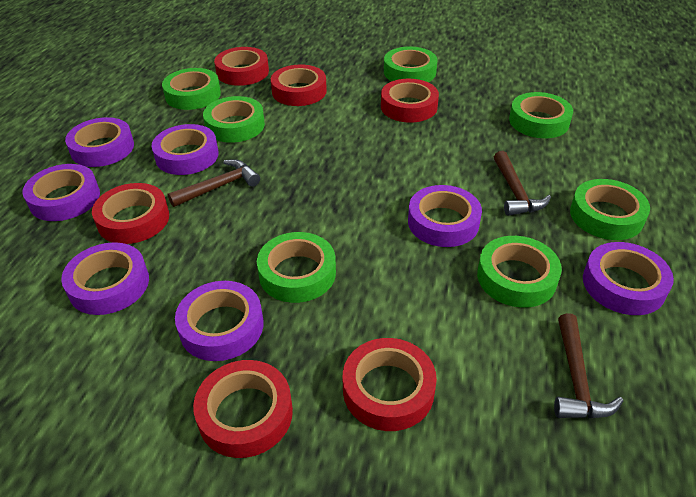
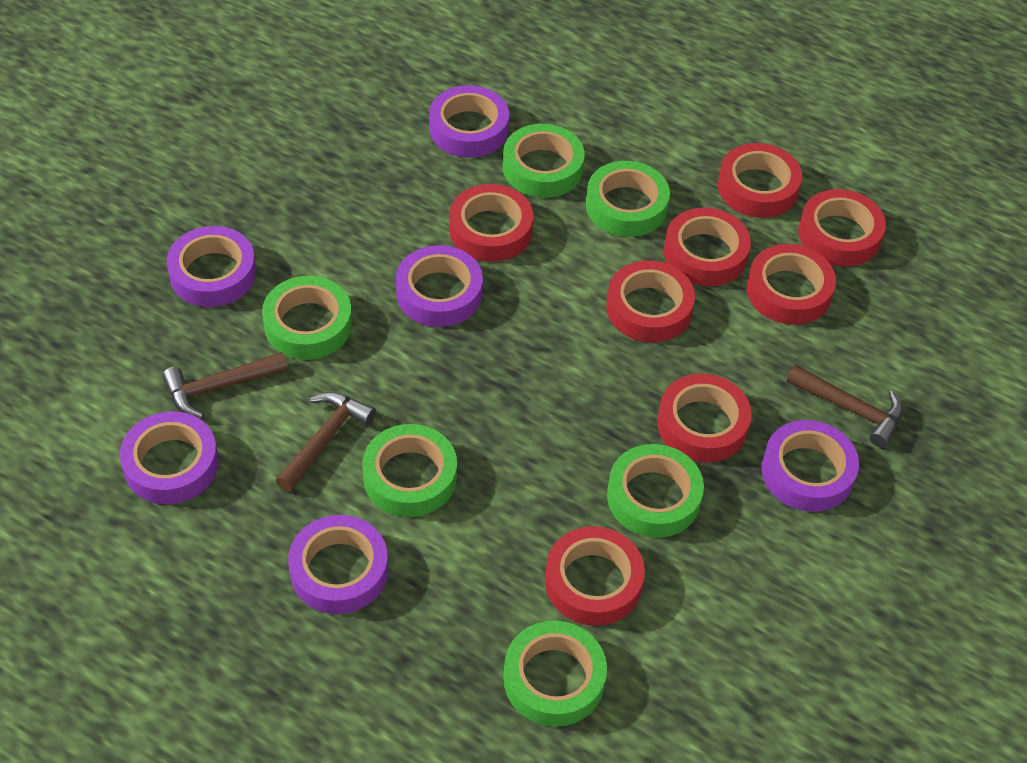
green tape: [162,68,221,110] [203,96,265,143] [257,232,336,303] [384,47,437,82] [477,236,562,308] [509,92,573,138] [570,179,650,240] = 7 -> [262,276,352,360] [362,424,457,517] [503,124,585,198] [503,621,607,727] [586,161,670,237] [607,444,704,538] = 6
purple tape: [22,164,100,221] [61,242,149,315] [65,117,134,167] [152,124,219,175] [175,281,263,361] [408,185,482,247] [583,242,674,315] = 7 -> [120,411,219,504] [167,226,256,307] [288,515,388,614] [396,245,483,327] [429,85,509,158] [762,420,859,512] = 6
red tape: [92,183,169,244] [193,360,293,458] [214,47,269,86] [271,65,327,106] [343,338,437,431] [381,79,439,123] = 6 -> [449,184,533,262] [545,526,645,626] [606,260,695,343] [657,374,752,463] [664,208,751,286] [718,143,802,218] [747,244,836,325] [798,189,886,267] = 8

